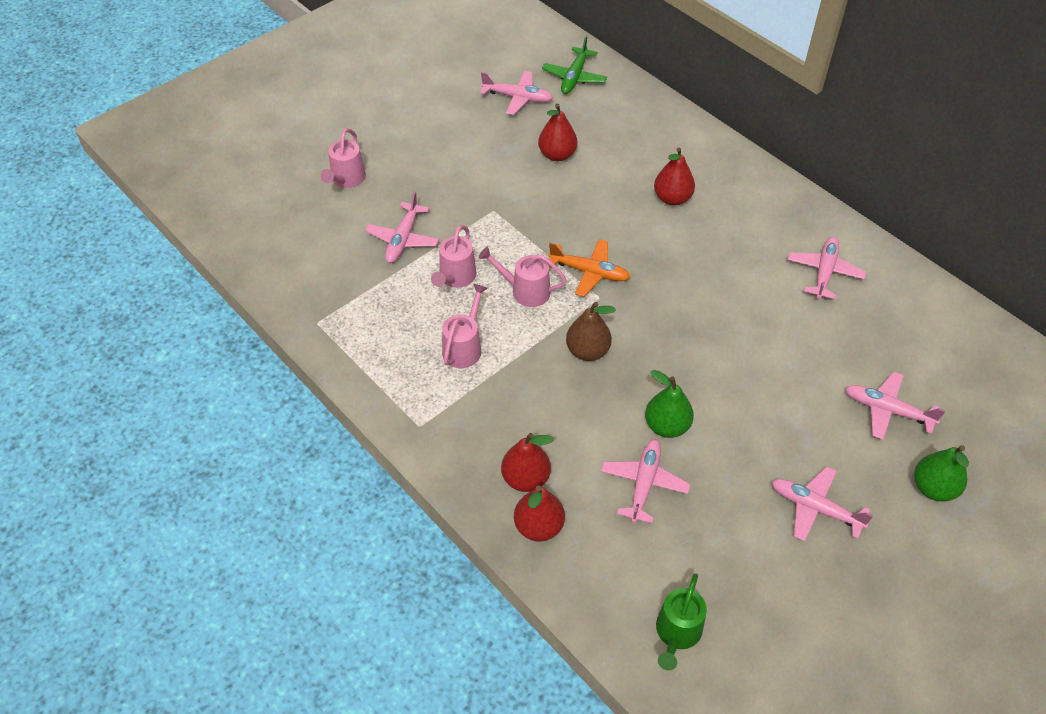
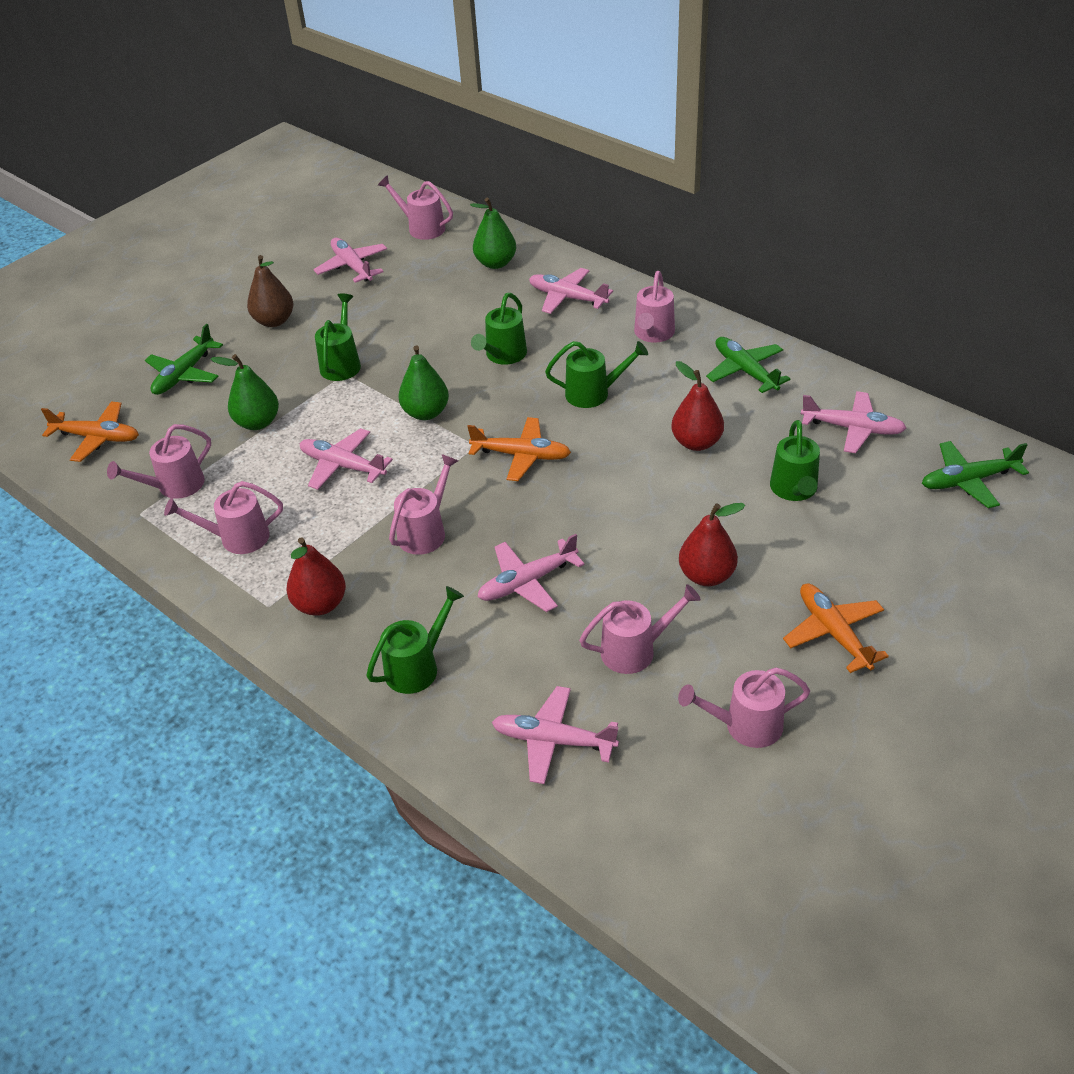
green pear: [645,370,694,438] [914,445,969,502] = 2 -> [211,354,279,430] [398,345,449,420] [470,198,516,269] = 3
green plane: [542,37,607,94] = 1 -> [145,324,223,395] [706,337,791,393] [922,441,1029,508] = 3
green watering can: [656,573,707,671] = 1 -> [315,293,361,381] [366,586,464,694] [471,293,527,365] [545,341,648,408] [770,420,820,501] = 5
orange plane: [548,239,630,297] = 1 -> [41,401,139,462] [467,417,571,481] [783,584,889,673] = 3
pink watering can: [320,128,366,188] [431,225,476,288] [442,284,487,368] [479,246,567,307] = 4 -> [107,424,211,499] [164,481,283,554] [378,175,453,240] [389,454,458,555] [579,584,701,674] [634,271,675,343] [678,667,810,748] = 7
red pear: [501,433,553,492] [514,486,565,541] [538,104,577,161] [654,148,695,206] = 4 -> [287,537,346,616] [671,361,724,451] [679,503,745,586] = 3

